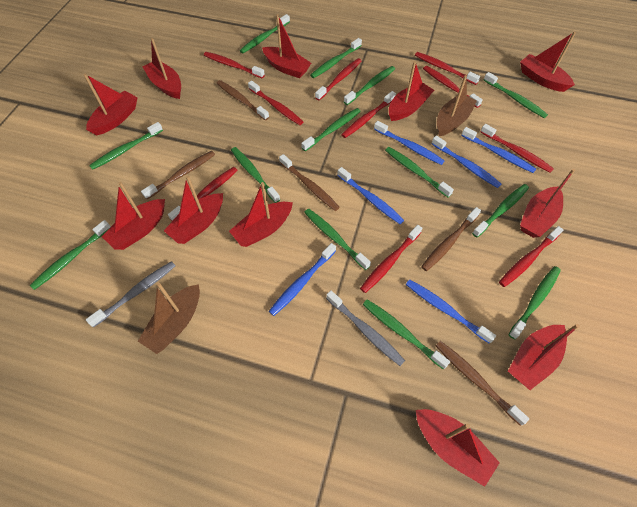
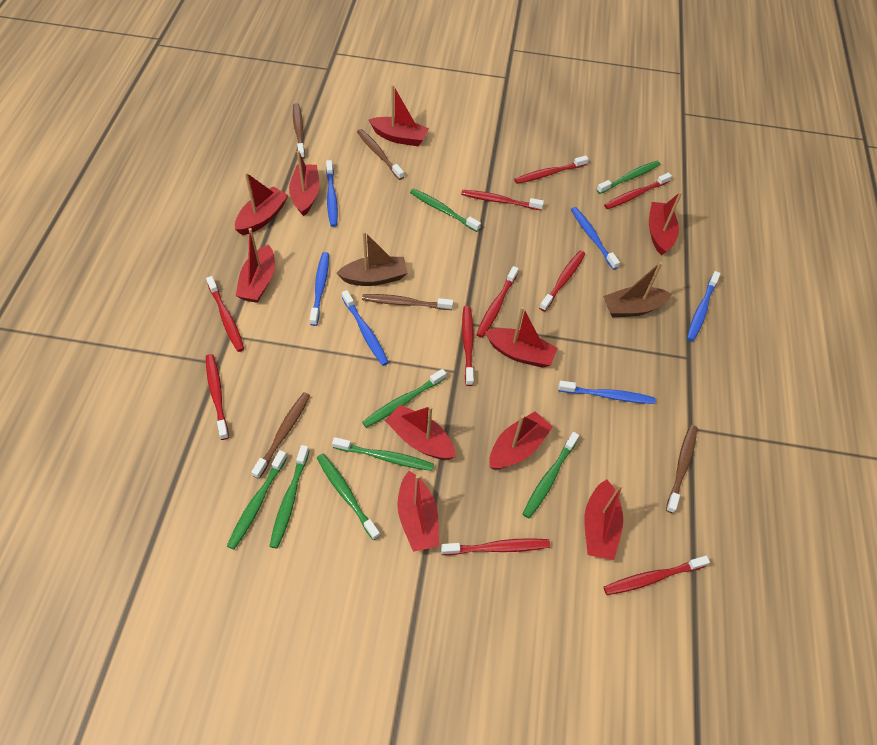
green toothbrush: [29,220,111,290] [89,122,163,170] [231,147,280,203] [240,14,290,53] [301,108,361,151] [304,209,371,270] [310,38,362,78] [344,66,395,105] [363,299,450,370] [385,147,454,197] [472,184,529,237] [484,72,548,118] [509,266,561,339] = 13 -> [227,450,287,550] [269,445,309,549] [317,454,380,540] [332,437,434,471] [362,369,446,428] [410,189,481,232] [523,432,579,519] [597,161,660,194] = 8
grey toothbrush: [86,261,175,327] [326,291,405,366] = 2 -> none = 0
red boat: [83,74,138,135] [101,182,165,250] [142,38,181,99] [164,176,223,244] [229,182,293,247] [262,14,311,78] [389,61,434,121] [416,409,500,487] [508,324,580,390] [520,32,576,92] [520,169,575,238] = 11 -> [235,172,288,235] [236,228,275,303] [289,150,320,216] [369,85,429,146] [385,404,456,460] [397,471,439,552] [485,307,558,368] [489,411,553,470] [584,479,623,560] [649,192,682,256] = 10

